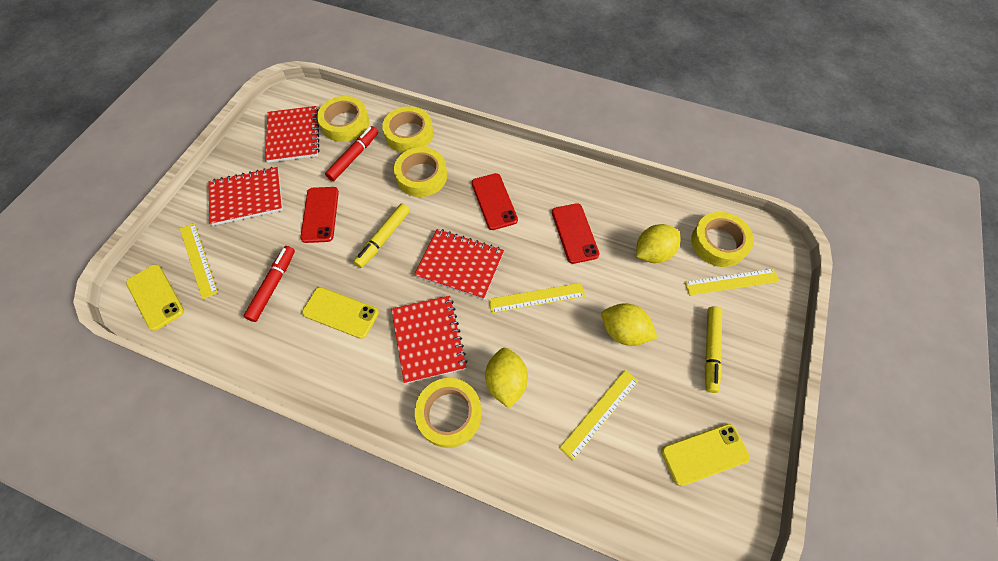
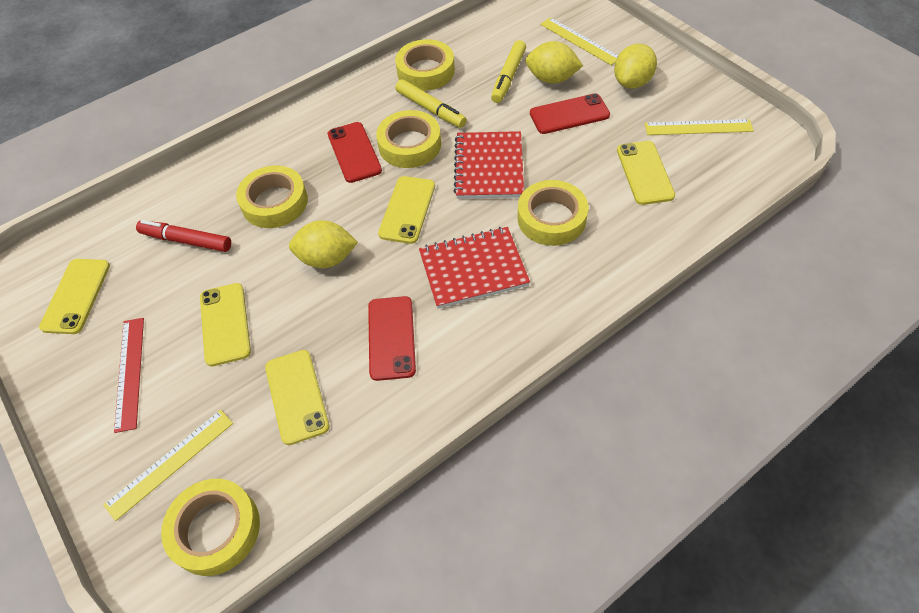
red marker: [243,246,295,322] [325,126,378,181] = 2 -> [136,220,231,252] = 1
red notebook: [208,167,283,226] [265,106,319,163] [391,296,468,384] [414,229,504,300] = 4 -> [419,227,530,308] [454,131,524,199] = 2
red ruler: none = 0 -> [114,318,144,433] = 1
yellow phone: [126,265,184,331] [302,287,379,339] [661,424,750,486] = 3 -> [39,259,110,334] [200,283,251,367] [265,350,329,445] [378,176,435,244] [617,141,675,205] = 5
yellow ruler: [180,223,218,299] [489,283,585,313] [560,370,638,460] [685,268,780,295] = 4 -> [104,410,233,521] [540,17,618,65] [645,119,754,135] = 3

